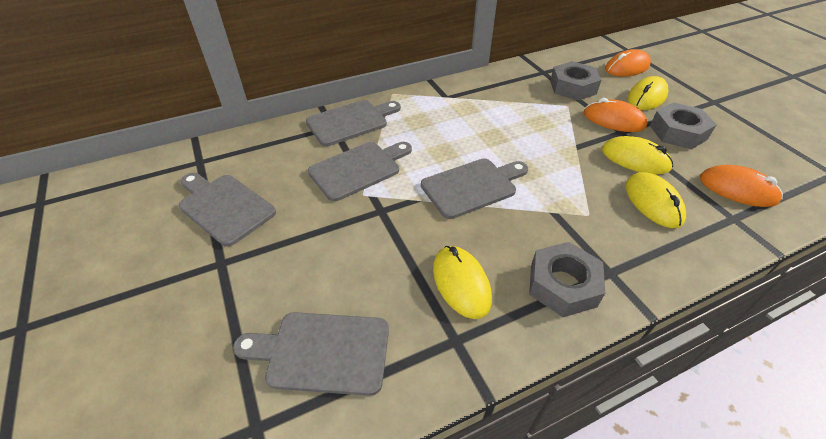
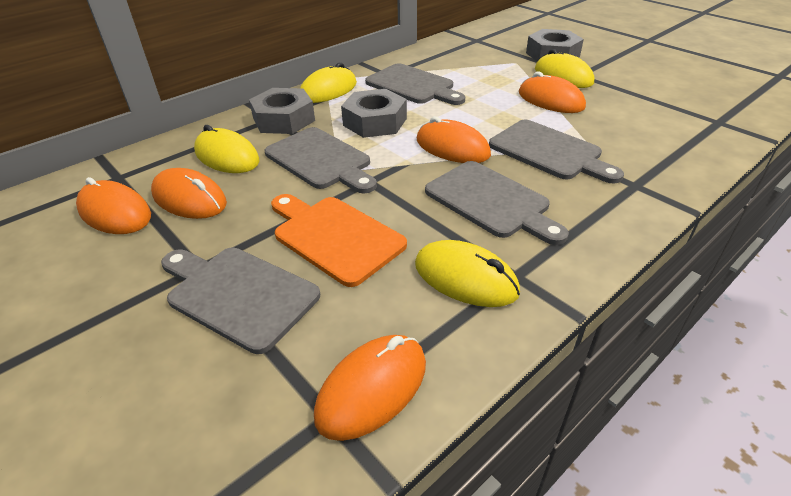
orange cutting board: none = 0 -> [271,194,407,287] = 1
orange mouse: [584,98,648,132] [605,49,651,77] [700,165,783,207] = 3 -> [76,177,151,234] [151,168,227,219] [314,335,426,441] [417,116,491,163] [519,72,586,113] = 5

